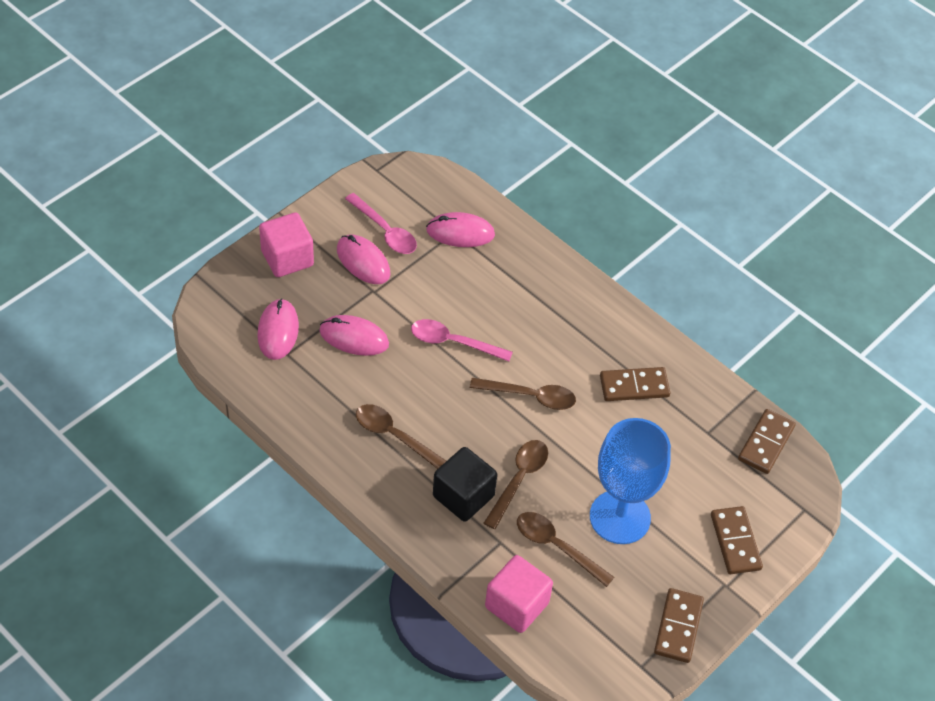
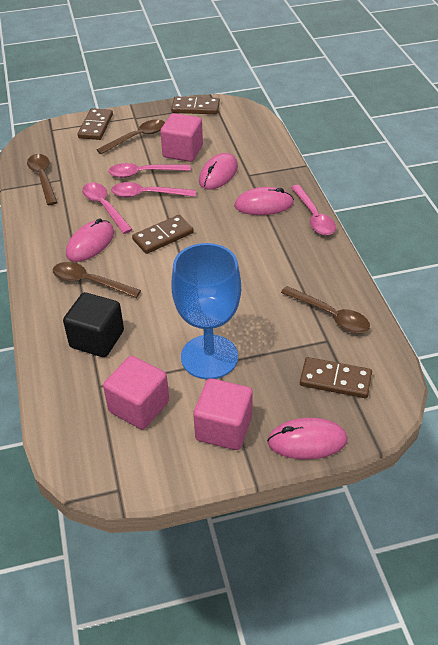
pink cube: [259,212,314,277] [485,555,553,633] = 2 -> [103,356,169,430] [160,113,203,162] [193,378,253,450] = 3
pink spoon: [345,193,417,254] [411,319,513,362] = 2 -> [82,183,133,234] [108,163,191,178] [111,182,196,198] [291,185,336,235] = 4

